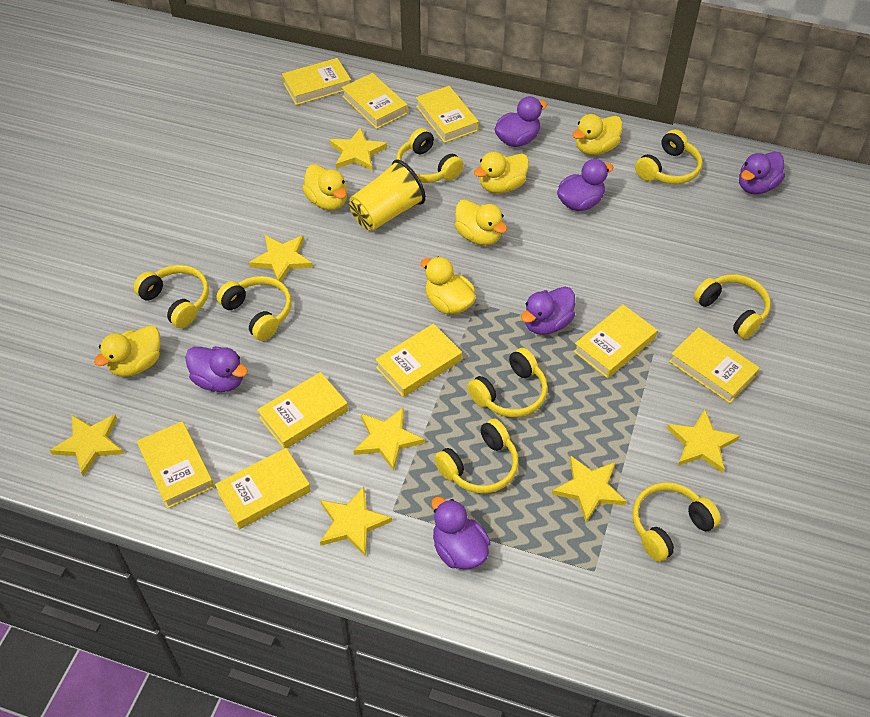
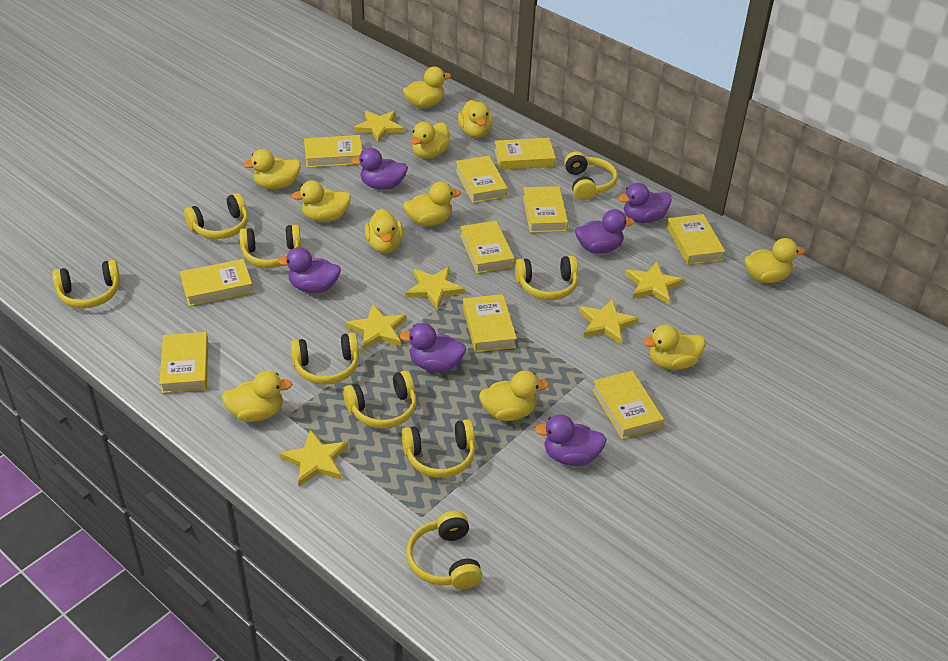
yellow book: [137,421,214,509] [215,448,311,529] [257,372,348,449] [282,58,351,105] [342,73,408,129] [375,324,462,397] [416,86,479,143] [574,305,657,378] [669,327,759,403] = 9 -> [160,332,208,393] [180,259,253,306] [304,135,362,168] [455,156,508,203] [460,221,515,274] [463,294,517,353] [494,138,556,170] [523,186,568,233] [592,371,664,439] [667,214,725,265] = 10
yellow cup: [349,160,426,231] = 1 -> none = 0
yellow duck: [94,325,160,377] [302,164,347,210] [420,257,476,314] [455,199,507,246] [474,152,529,194] [572,114,623,155] = 6 -> [221,371,292,422] [243,149,301,189] [291,180,351,222] [365,209,403,253] [403,67,451,108] [404,181,461,226] [411,122,451,159] [458,100,493,138] [479,371,549,421] [643,325,705,370] [744,238,805,283] = 11
yellow headphones: [133,265,209,328] [216,276,292,341] [396,128,464,183] [434,419,518,493] [467,348,548,417] [633,482,721,562] [635,129,703,184] [693,274,771,339] = 8 -> [52,260,121,308] [184,193,248,239] [239,225,301,268] [291,333,359,385] [343,371,417,429] [402,419,475,478] [406,511,483,590] [515,256,578,300] [564,151,618,200] = 9
yellow star: [50,415,124,477] [249,235,313,282] [320,487,392,557] [329,127,387,171] [353,407,425,471] [552,456,627,523] [667,410,740,473] = 7 -> [280,429,348,486] [346,304,407,350] [354,111,404,143] [406,267,465,310] [579,298,639,344] [625,262,684,304] = 6

